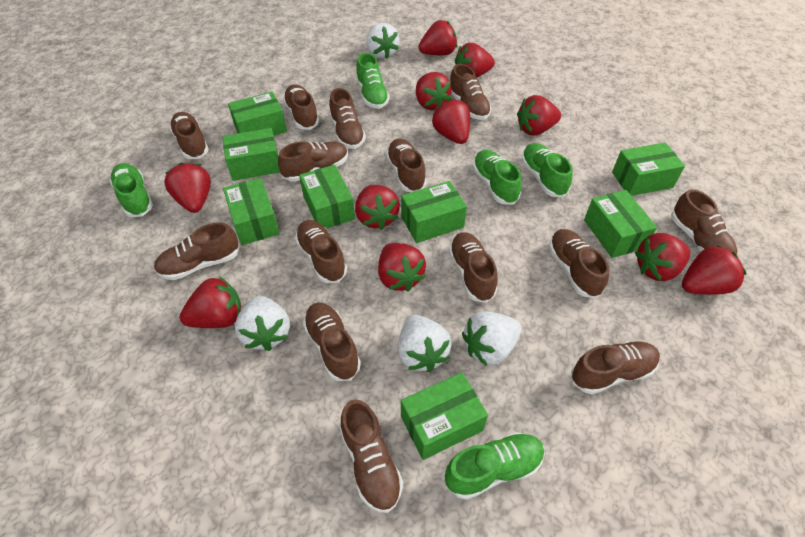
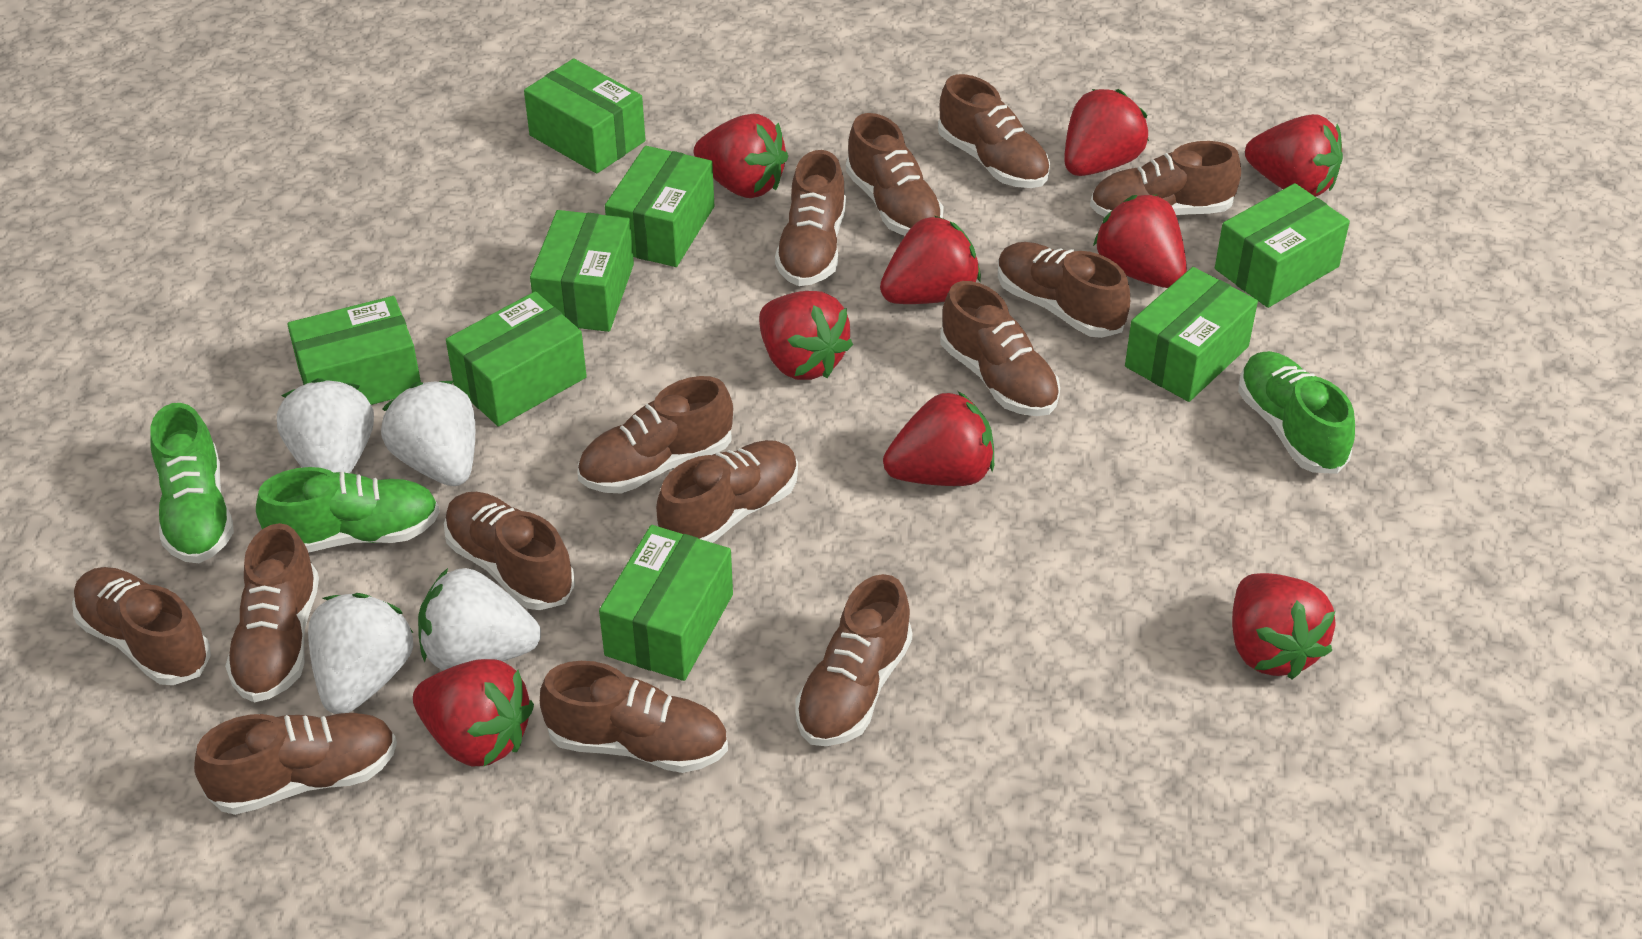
green shoe: [110,163,153,217] [356,53,390,109] [445,432,545,500] [472,150,522,205] [521,143,573,197] = 5 -> [150,403,234,563] [256,467,440,553] [1238,351,1355,474] = 3
red strawberry: [164,163,211,213] [180,276,241,328] [355,185,400,230] [378,243,426,292] [416,72,452,110] [419,20,457,55] [432,99,470,144] [455,43,495,78] [517,95,561,136] [635,233,690,281] [682,245,747,295] = 11 -> [413,659,534,767] [694,114,788,198] [759,291,853,380] [880,215,981,304] [883,391,994,486] [1064,89,1149,176] [1093,195,1187,288] [1232,573,1336,679] [1245,114,1343,197] = 9

